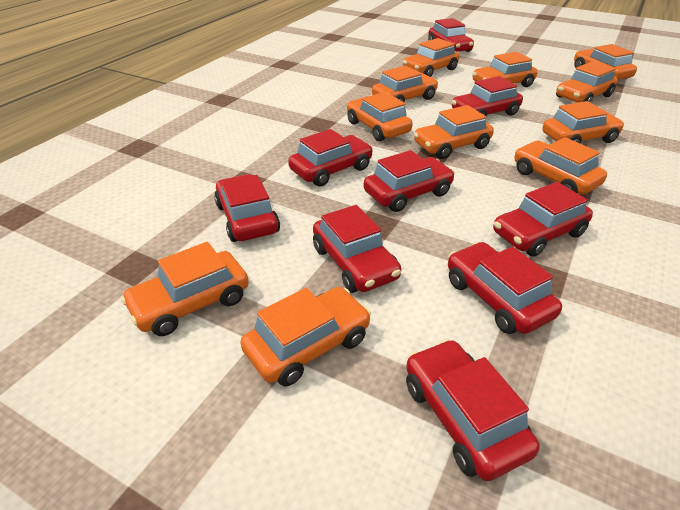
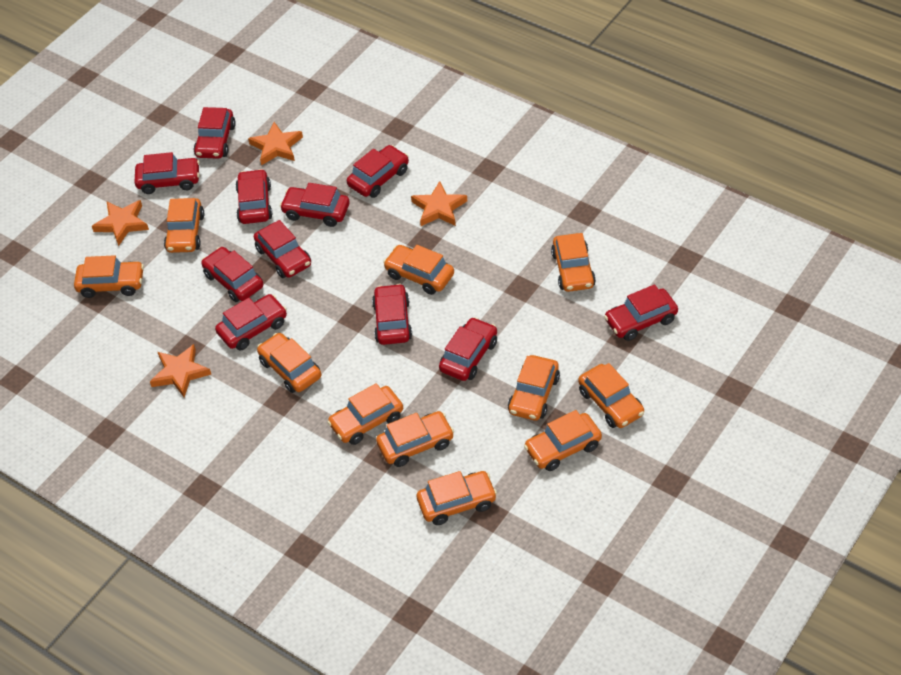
orange star: none = 0 -> [92,200,149,246] [150,344,212,397] [248,122,303,165] [411,181,467,226] = 4
red car: [214,174,280,242] [288,129,373,187] [313,205,401,293] [364,150,455,212] [406,339,540,481] [428,18,474,52] [448,242,562,334] [452,76,523,116] [493,182,593,257] = 9 -> [134,152,200,194] [194,107,236,159] [201,247,263,302] [215,294,287,350] [236,169,273,224] [254,220,311,278] [280,183,350,227] [347,145,409,198] [372,284,412,345] [439,317,497,381] [604,284,678,341] = 11

